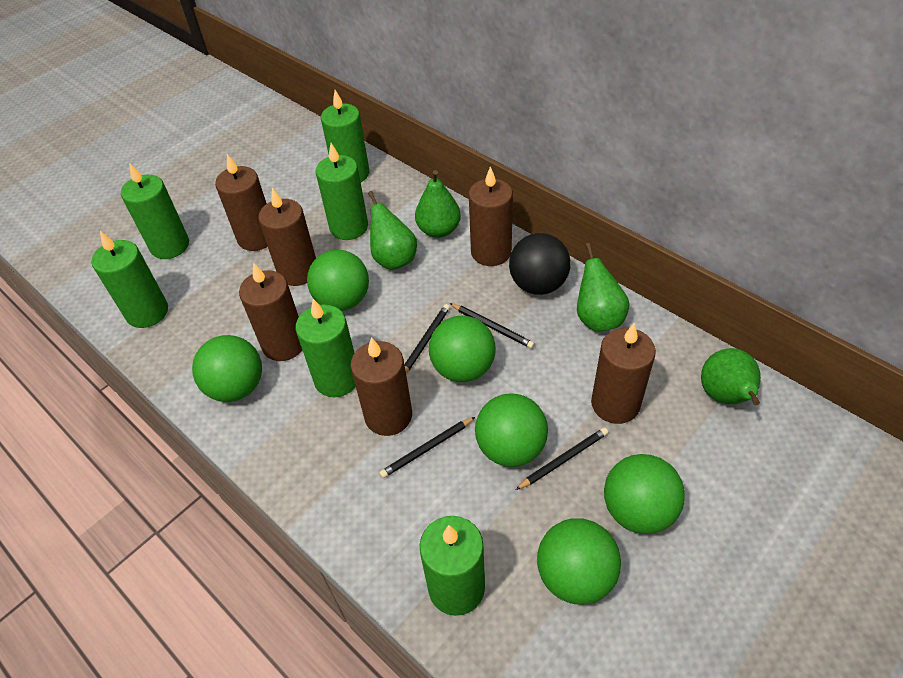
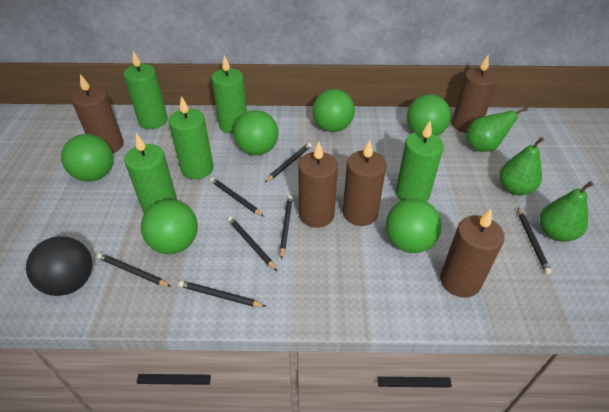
black pencil: [379,417,475,478] [404,304,450,373] [450,303,535,349] [516,428,608,490] = 4 -> [97,253,171,287] [179,281,266,307] [210,177,264,217] [228,217,277,271] [264,143,311,183] [280,195,293,259] [518,208,552,274] = 7
brown candle: [215,154,268,251] [239,263,302,361] [258,188,316,286] [350,337,412,436] [469,166,513,266] [591,323,656,424] = 6 -> [71,74,124,153] [298,142,338,228] [343,140,386,226] [440,209,505,298] [452,55,498,133] = 5
green candle: [92,231,168,328] [121,163,189,259] [296,299,356,397] [316,143,368,240] [321,90,369,182] [420,516,485,616] = 6 -> [123,51,168,129] [124,133,178,214] [169,96,214,179] [211,55,247,134] [396,121,444,202] = 5
green pear: [368,191,417,270] [415,170,461,238] [577,243,630,332] [701,348,761,405] = 4 -> [466,107,528,152] [499,137,544,195] [540,181,594,242] = 3

